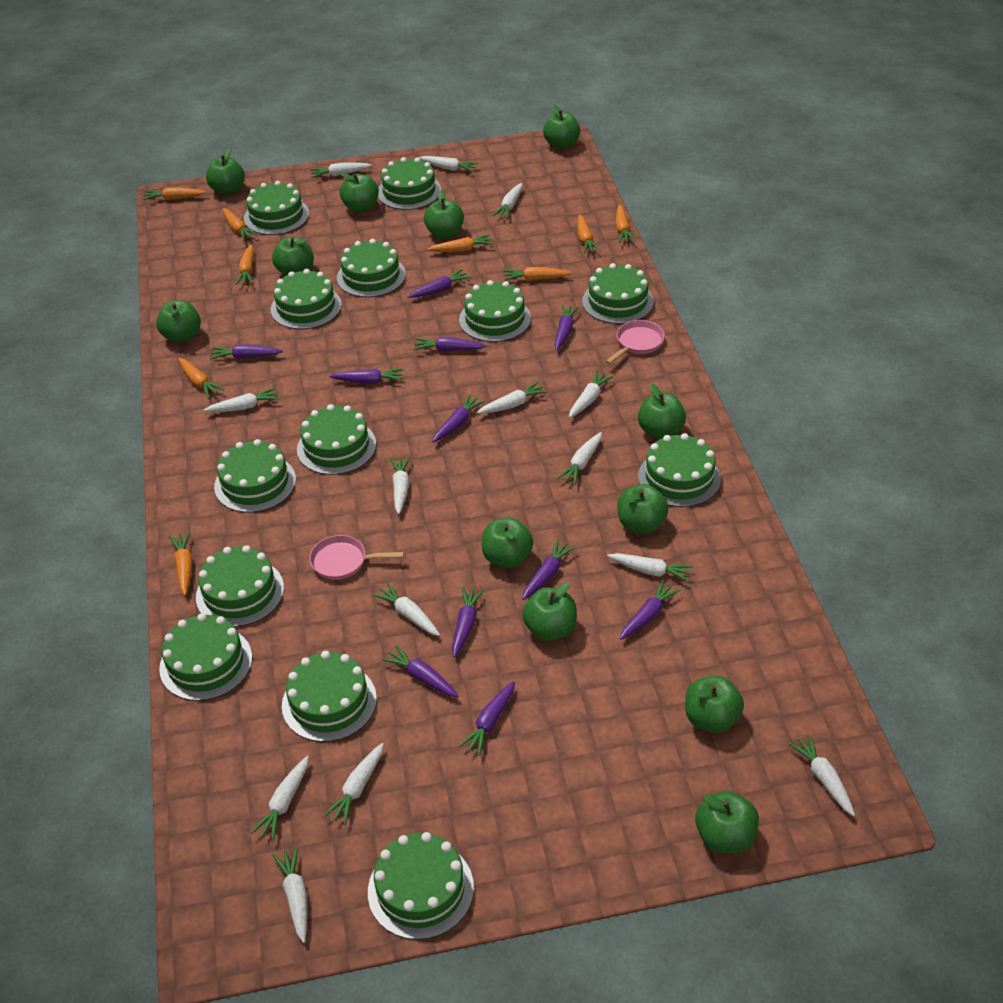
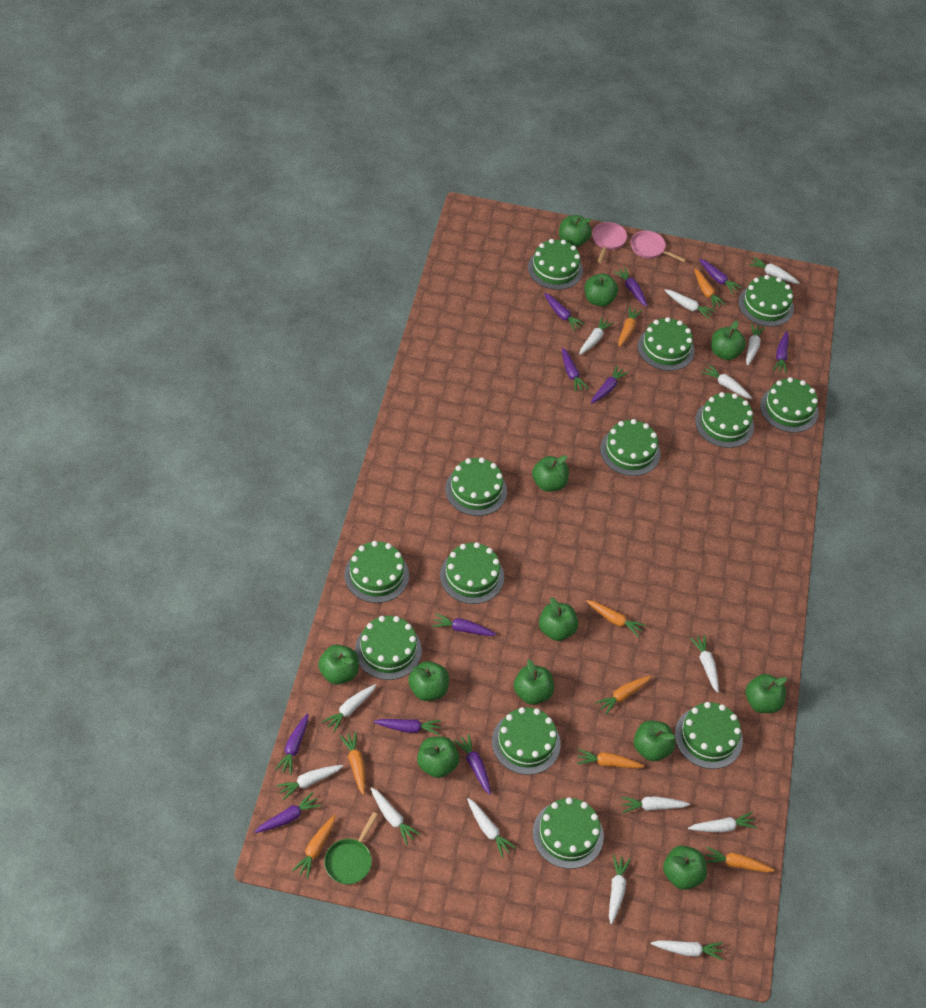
green pan: none = 0 -> [324,812,378,884] = 1
orange carrot: [143,187,207,200] [169,532,193,596] [178,358,224,398] [222,208,258,241] [235,244,254,285] [427,234,494,252] [503,267,572,281] [577,214,601,254] [615,204,636,243] = 9 -> [292,815,335,879] [340,731,365,795] [577,749,645,768] [586,600,646,637] [595,676,652,715] [618,306,642,348] [694,268,726,309] [705,846,775,872] = 8

